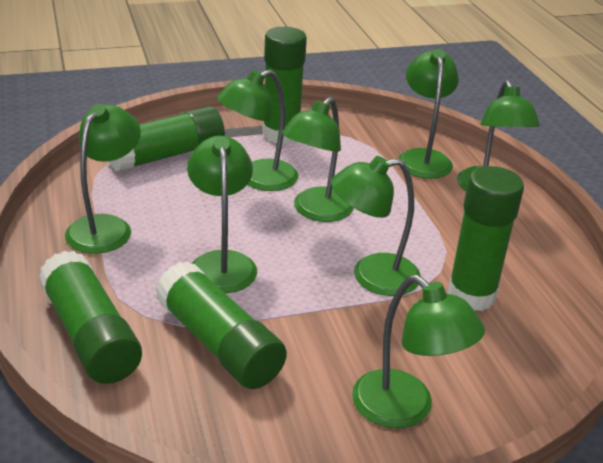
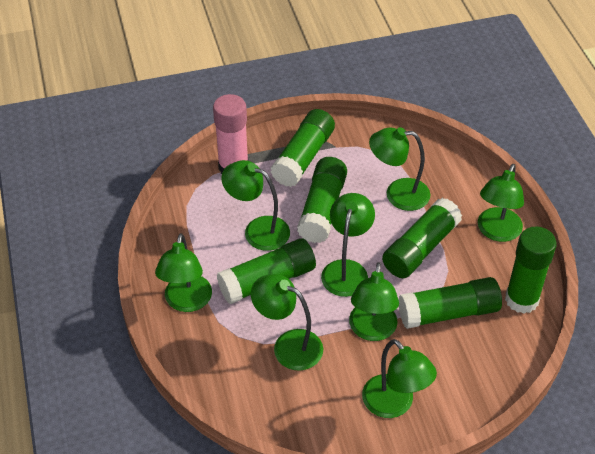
green glue stick: [38,251,142,384] [109,106,225,172] [155,261,287,389] [262,27,307,144] [447,166,524,311] = 5 -> [217,238,316,304] [271,109,335,187] [297,157,347,243] [382,198,462,278] [398,277,502,329] [505,227,557,314] = 6
pink glue stick: none = 0 -> [213,94,248,174] = 1

